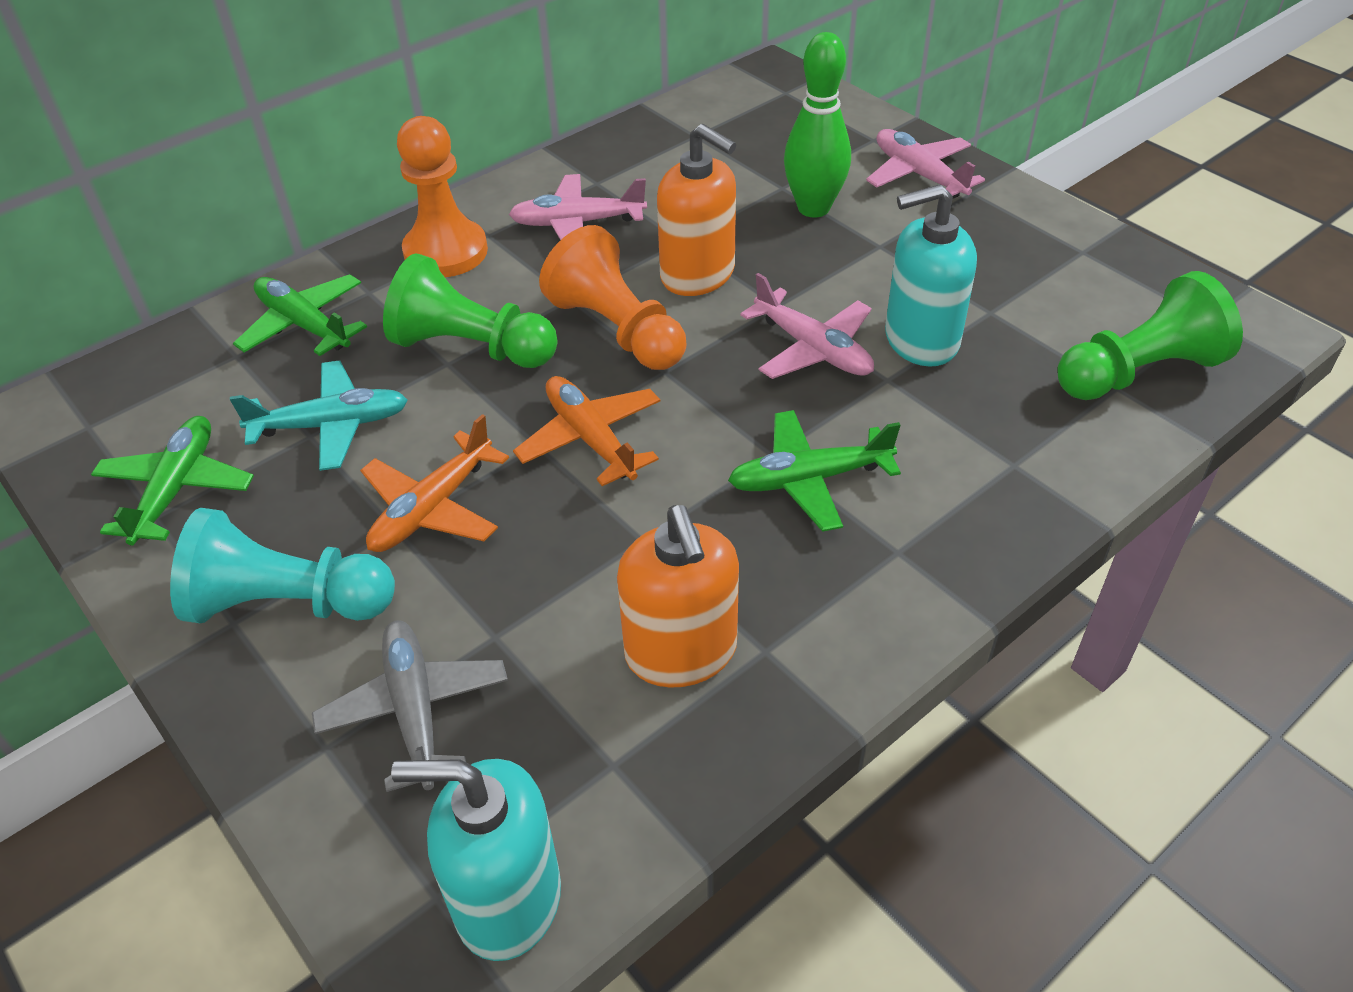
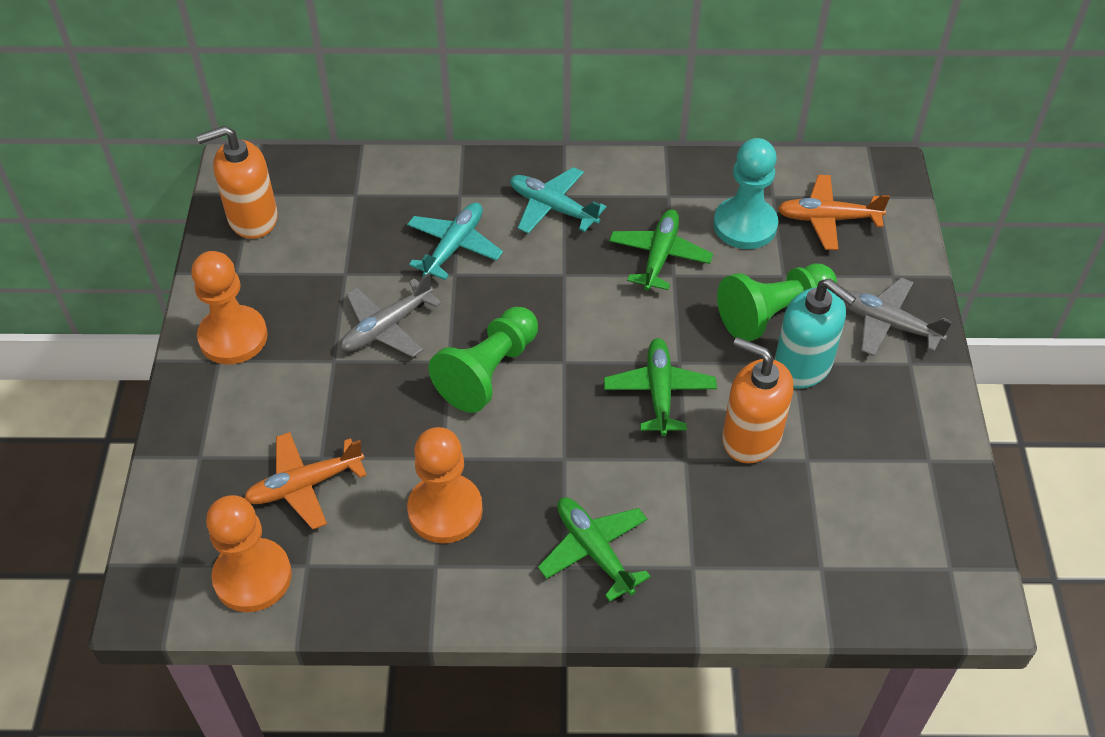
green bowling pin: [784,32,851,218] = 1 -> none = 0
grey plane: [312,620,508,792] = 1 -> [341,273,442,357] [844,277,952,356] = 2
orange pawn: [397,116,488,277] [539,225,686,370] = 2 -> [191,251,268,364] [206,495,292,612] [407,427,483,543] = 3
pink plane: [509,174,647,240] [740,273,874,379] [866,129,985,199] = 3 -> none = 0
turquoise plane: [230,361,408,471] = 1 -> [407,202,503,280] [510,167,607,234] = 2
turquoise soap dispenser: [391,759,561,961] [885,184,977,366] = 2 -> [774,279,856,388] = 1

